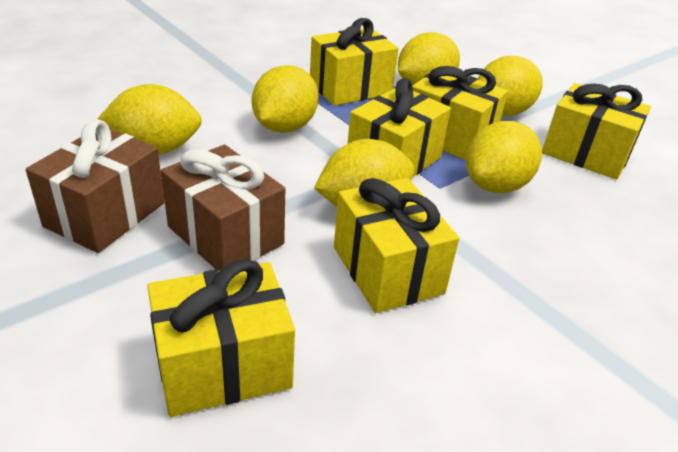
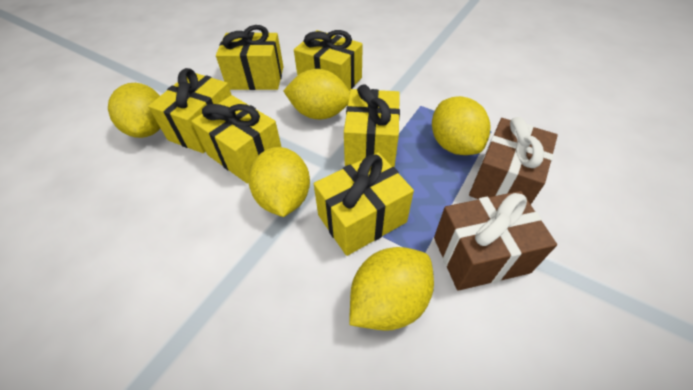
yellow lemon: [98,84,202,155] [252,65,319,133] [314,139,414,207] [398,32,460,85] [466,121,542,193] [478,56,543,116] = 6 -> [108,83,160,138] [249,147,310,217] [283,69,350,119] [350,247,434,331] [432,96,491,155] = 5

